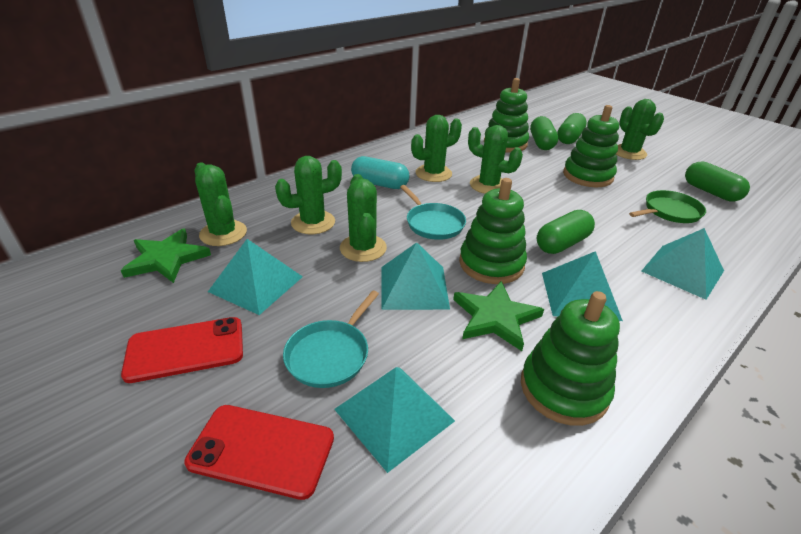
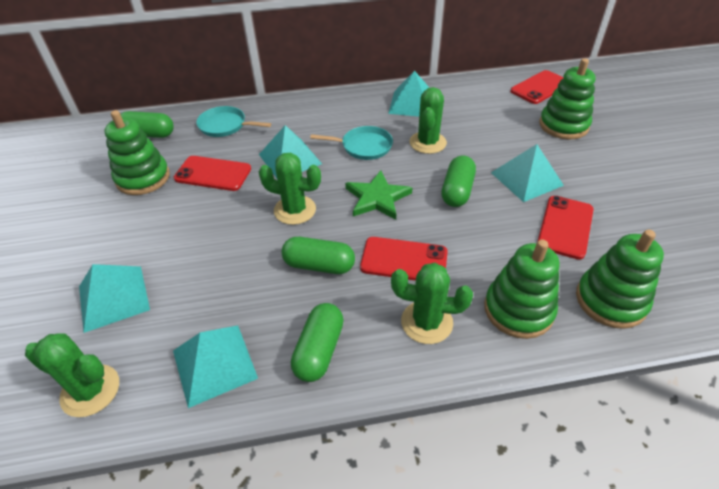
green cactus: [194,163,247,246] [275,156,342,234] [340,174,387,262] [411,115,462,182] [468,125,523,194] [616,99,664,160] = 6 -> [25,333,119,417] [259,153,321,225] [391,263,473,344] [410,87,447,154] = 4
green pan: [629,190,706,223] = 1 -> none = 0
green star: [121,228,211,283] [453,281,544,351] = 2 -> [345,171,412,220] = 1
red phone: [121,317,243,383] [185,405,334,500] = 2 -> [174,156,251,191] [360,237,448,281] [510,70,564,104] [537,196,594,260] = 4
turquoise capsule: [351,156,409,189] = 1 -> none = 0

